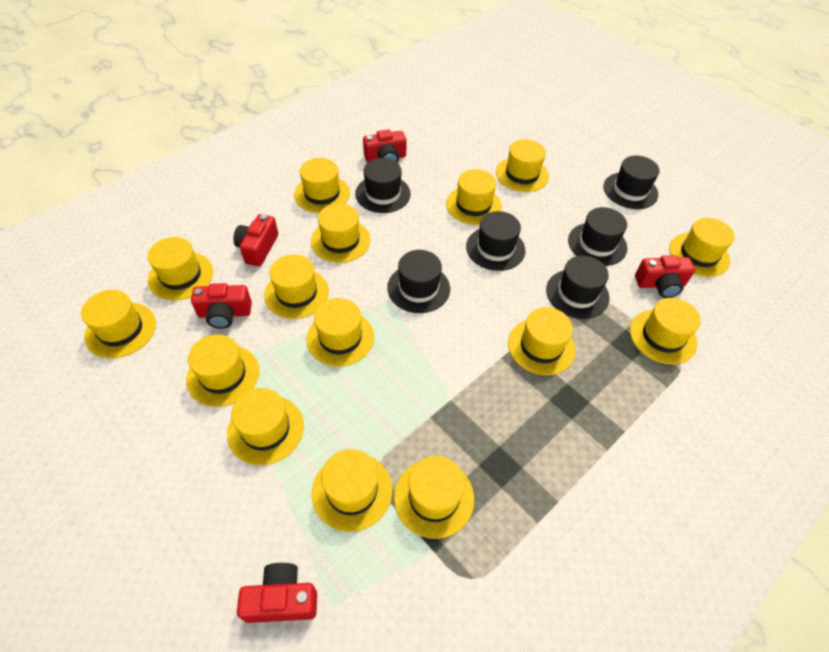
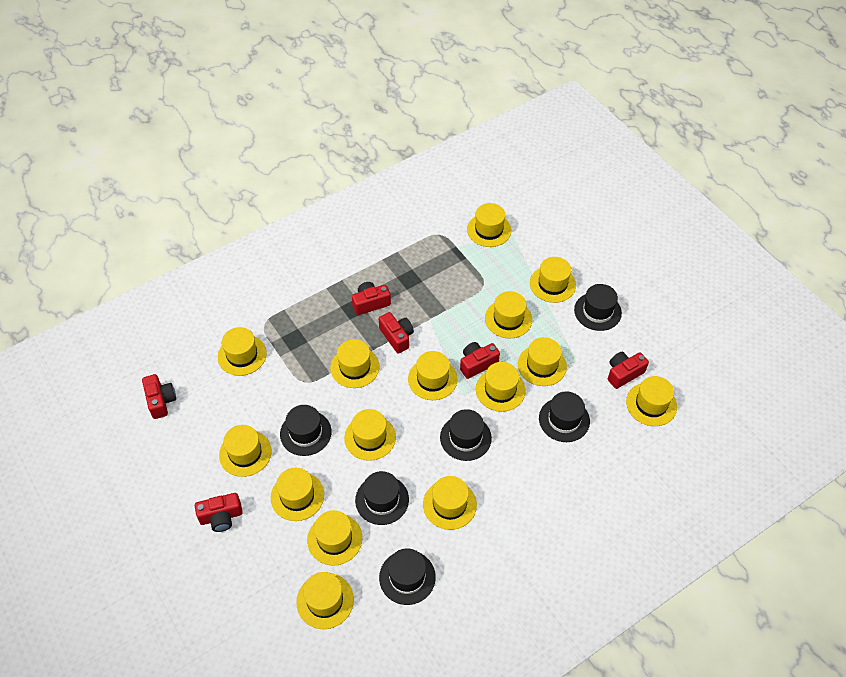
red camera: [191,283,252,329] [233,214,278,266] [237,563,317,623] [363,129,407,162] [635,255,695,298] = 5 -> [142,374,176,419] [195,493,242,532] [352,282,391,315] [379,312,414,354] [460,342,500,379] [608,352,649,389] = 6

